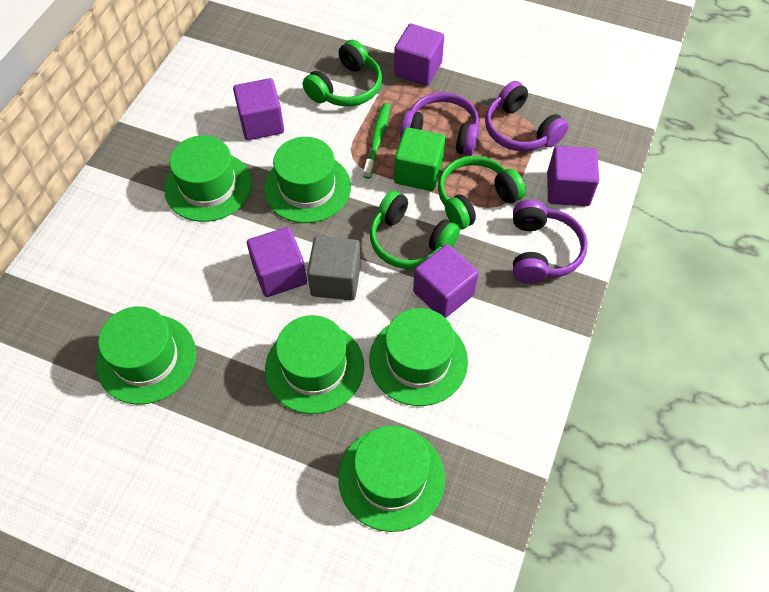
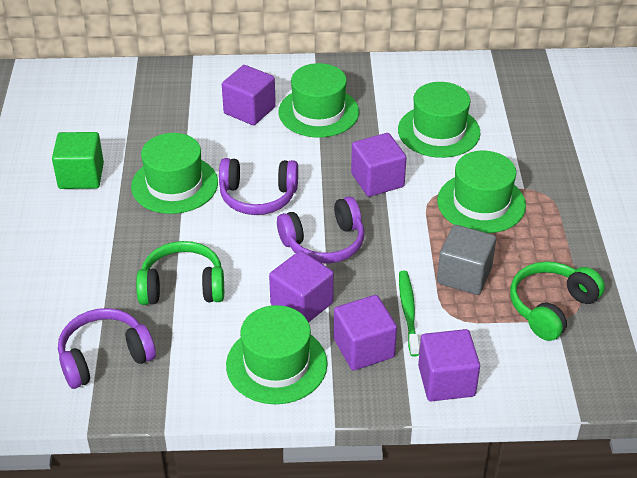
green hat: [96,306,196,405] [164,135,252,222] [264,137,351,223] [265,315,364,414] [338,426,445,532] [369,308,468,406] = 6 -> [131,133,218,214] [226,305,328,404] [278,63,359,137] [398,82,480,158] [437,150,526,233] = 5
green headphones: [303,40,382,106] [370,190,460,269] [438,156,526,230] = 3 -> [136,241,224,305] [510,262,605,341] = 2

